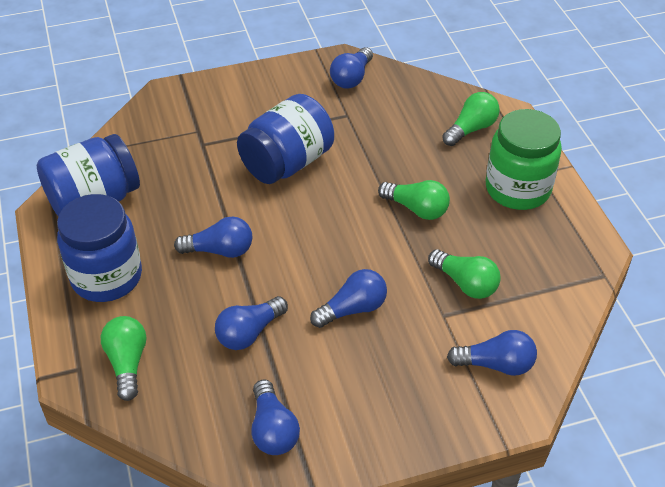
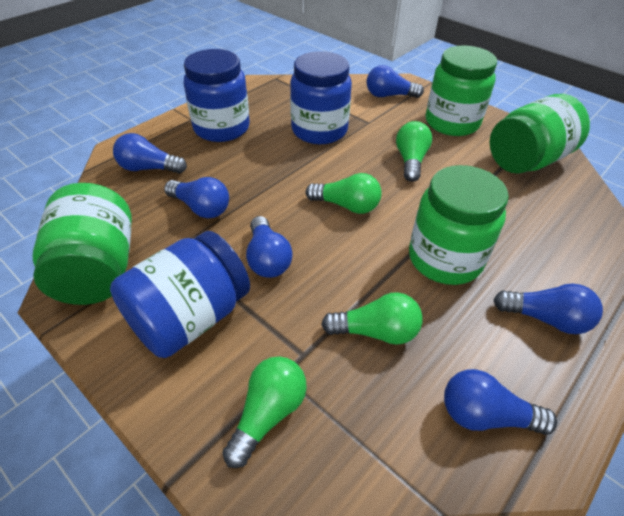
green jar: [486,109,562,210] = 1 -> [33,183,132,305] [409,165,509,285] [426,45,497,136] [490,94,590,174] = 4

